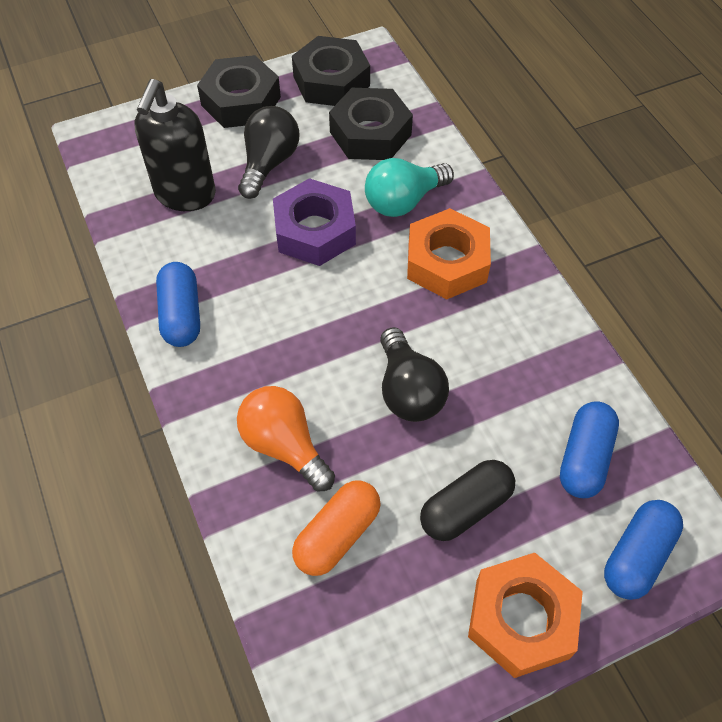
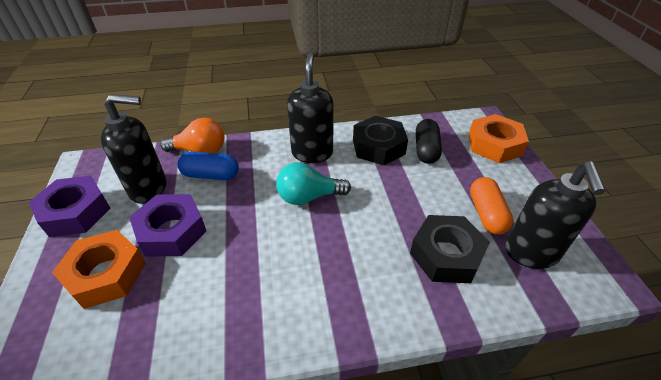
black light bulb: [238,106,299,199] [380,327,449,422] = 2 -> none = 0
black nut: [197,55,281,128] [292,36,370,106] [329,88,413,160] = 3 -> [353,116,408,165] [410,215,490,283] = 2
black soap dispenser: [134,79,216,211] = 1 -> [101,94,166,204] [287,53,334,163] [505,162,605,269] = 3
blue capsule: [156,262,200,347] [560,401,619,498] [604,500,683,600] = 3 -> [178,152,239,180] = 1
purple nut: [273,178,356,266] = 1 -> [29,176,110,237] [129,194,206,257] = 2

